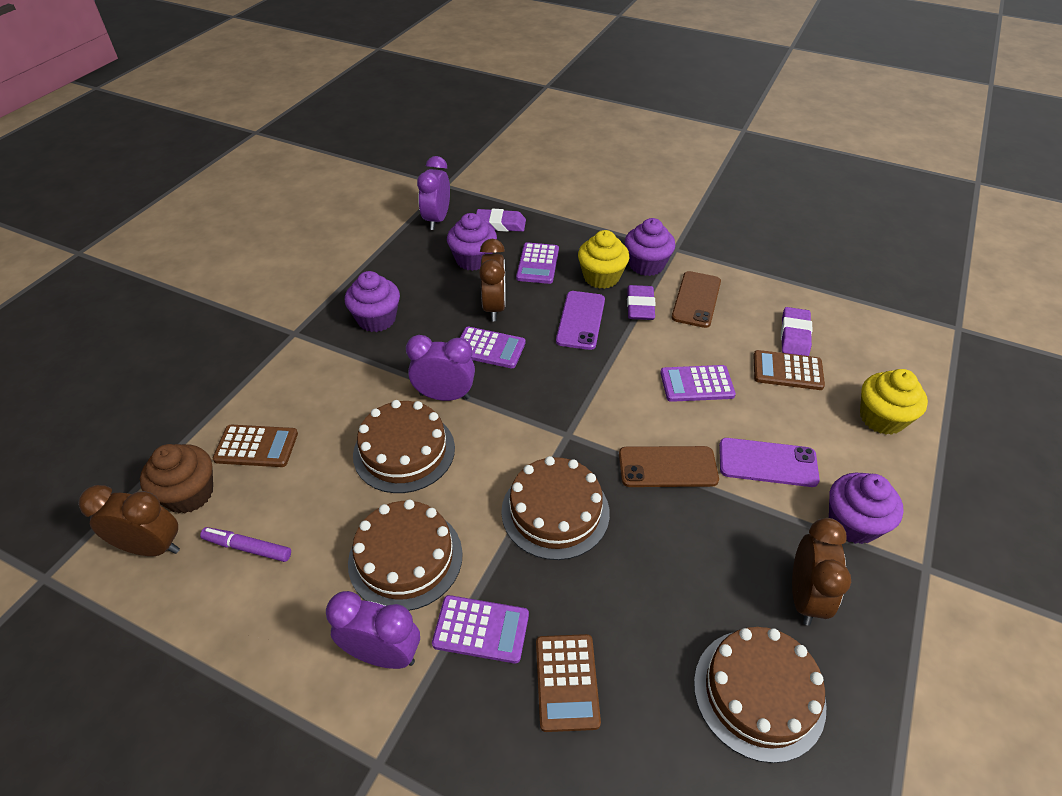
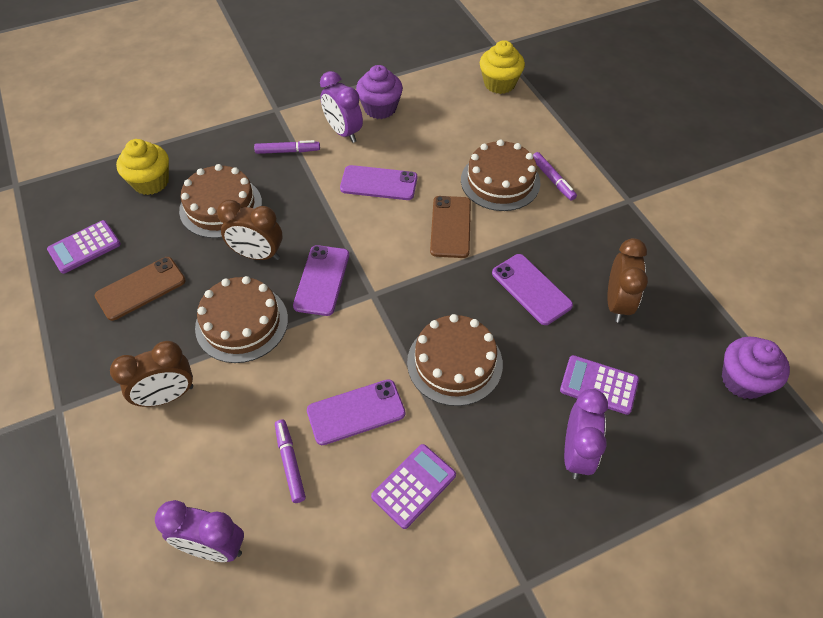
brown calculator: [213,425,298,467] [536,634,601,732] [753,350,825,390] = 3 -> none = 0
brown cupcake: [140,444,213,513] = 1 -> none = 0
purple calculator: [432,595,529,663] [460,327,526,368] [516,242,559,284] [660,365,736,402] = 4 -> [47,220,121,274] [371,444,456,529] [560,355,639,415] = 3
purple cupcake: [345,271,400,332] [447,213,497,271] [625,218,675,276] [829,473,904,544] = 4 -> [356,65,403,119] [722,337,790,399] = 2
purple eraser: [476,209,526,232] [627,285,656,320] [781,307,812,356] = 3 -> none = 0
purple marker: [200,527,291,562] = 1 -> [254,140,320,154] [275,420,306,503] [533,152,577,201] = 3
purple phone: [556,291,605,350] [719,438,820,487] = 2 -> [293,245,349,316] [307,379,406,445] [340,165,417,200] [492,254,573,325] = 4

